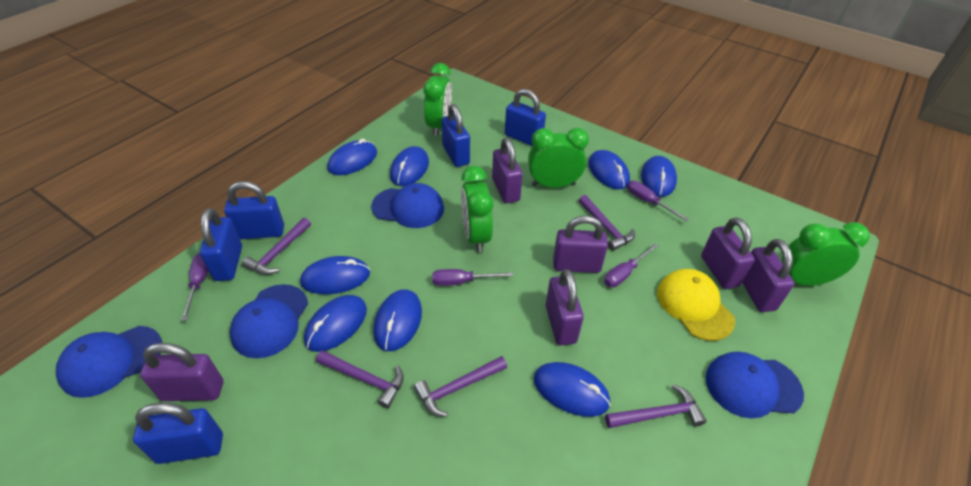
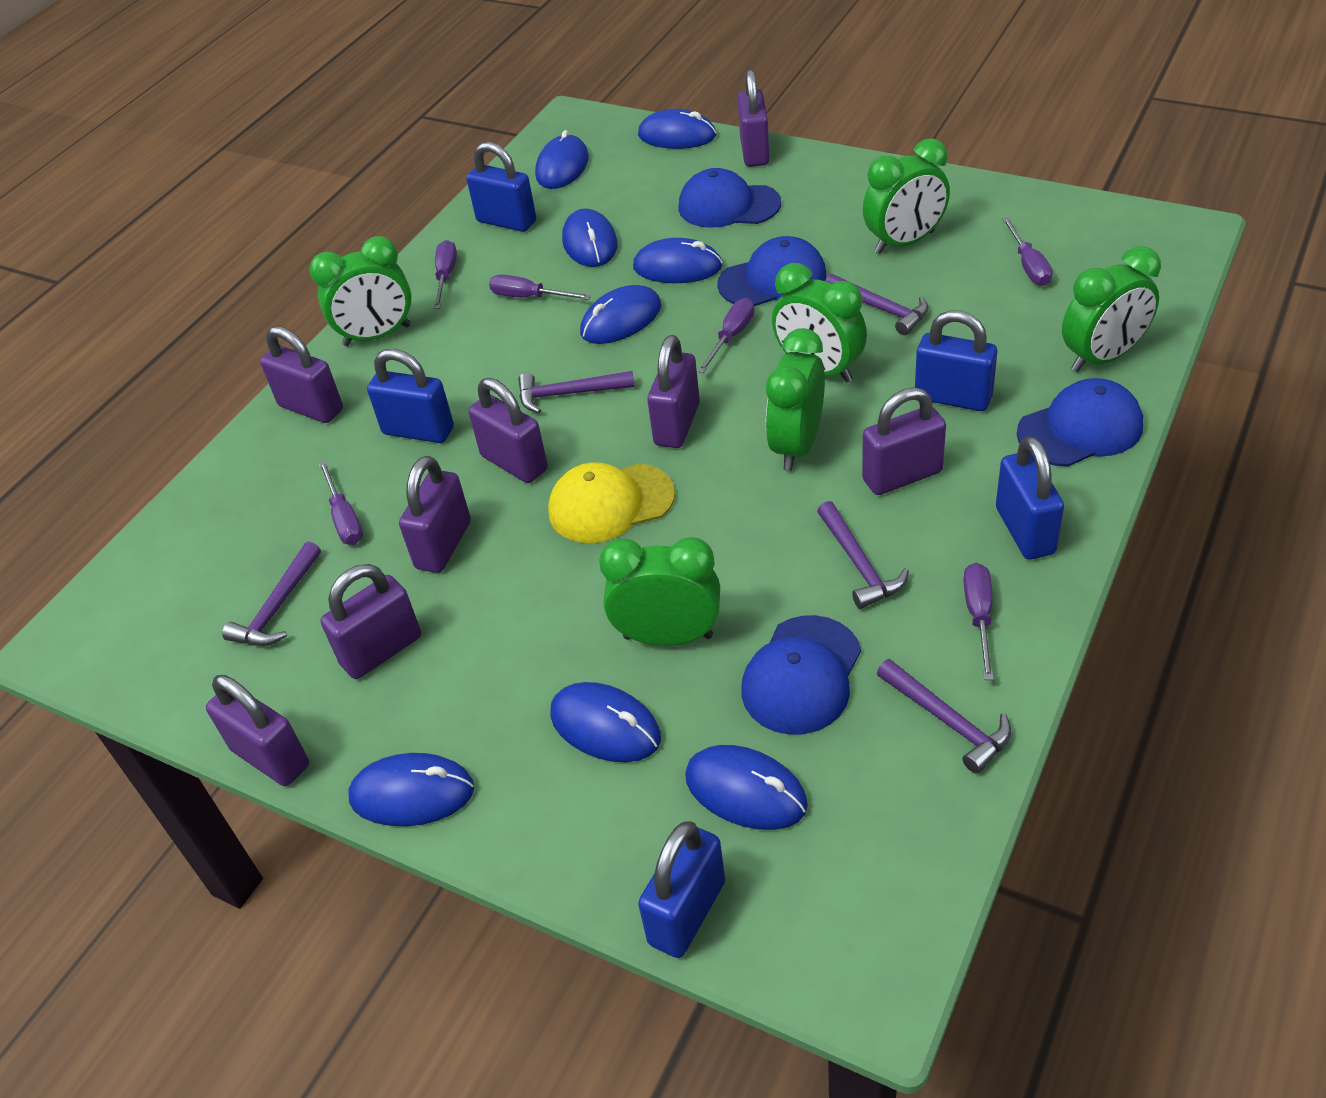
green clock: [423,63,452,136] [461,166,493,253] [528,128,589,188] [782,222,870,286] = 4 -> [309,236,412,346] [599,537,720,646] [766,328,825,471] [772,263,867,383] [863,138,950,254] [1062,246,1161,372] = 6
purple padlock: [140,343,223,401] [492,138,523,203] [546,269,584,345] [553,215,608,273] [701,217,755,289] [742,239,794,312] = 6 -> [206,675,309,786] [260,326,343,423] [320,564,421,679] [399,456,471,573] [468,378,548,483] [647,335,700,448] [738,69,770,167] [862,387,946,495] = 8
purple screwdriver: [181,253,208,321] [432,269,514,286] [604,243,659,287] [627,181,689,222] = 4 -> [319,461,363,545] [433,240,457,309] [489,275,591,300] [697,298,755,373] [963,563,994,680] [1002,217,1053,286] = 6

